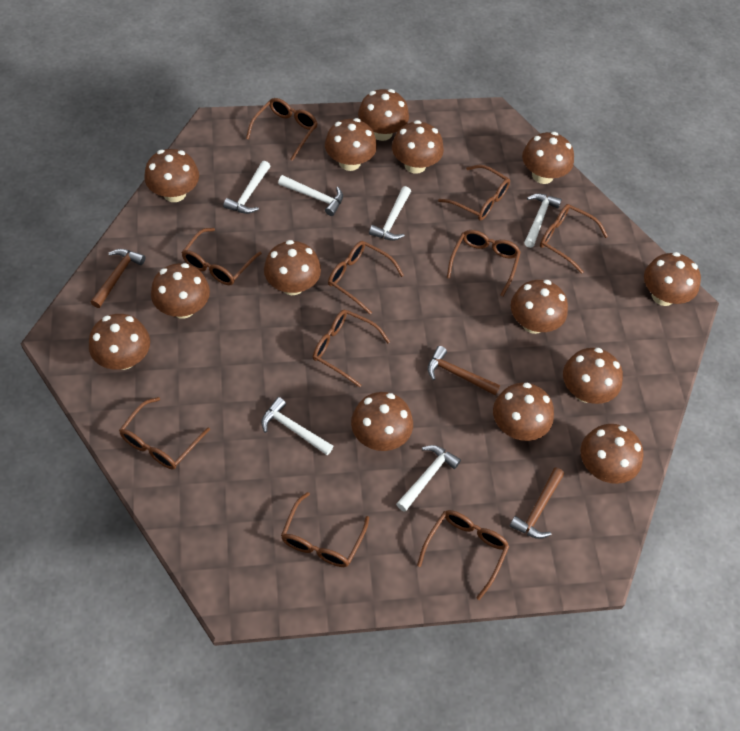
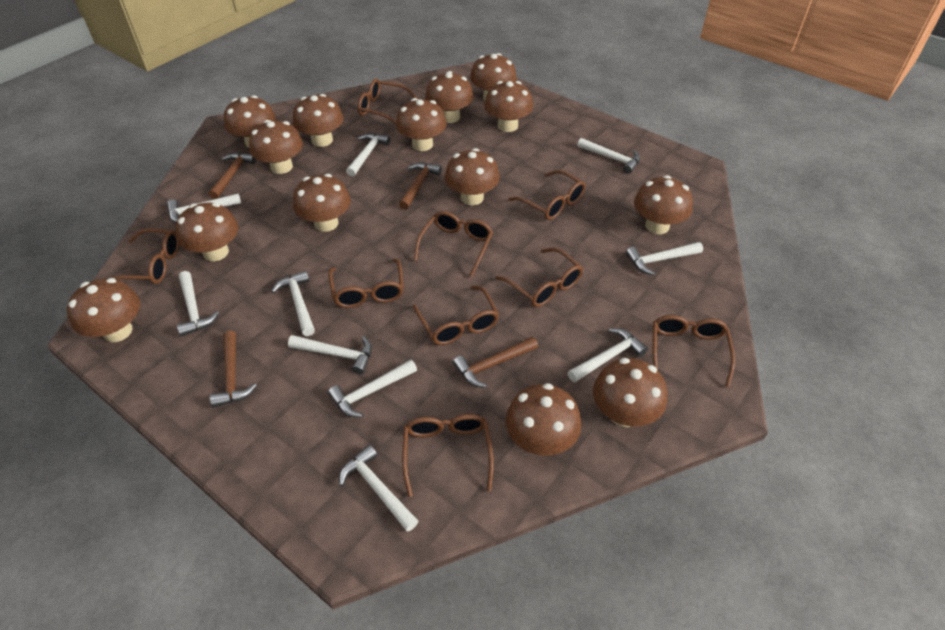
brown glasses: [119,397,210,470] [181,228,262,285] [246,98,318,161] [281,492,369,567] [313,310,390,387] [328,241,404,314] [417,510,509,600] [438,165,510,221] [447,230,521,297] [540,204,608,274] = 10 -> [110,228,179,284] [328,259,404,308] [358,79,418,124] [402,414,494,497] [413,286,499,345] [414,211,493,277] [496,247,583,307] [508,170,586,220] [652,315,735,387] = 9
brown hammer: [90,249,145,308] [428,346,500,395] [509,468,564,539] = 3 -> [209,152,256,199] [210,331,257,408] [399,163,442,210] [453,336,538,388] = 4
white hammer: [223,161,270,214] [261,397,333,455] [278,175,343,216] [369,186,411,241] [396,445,461,512] [524,193,562,248] = 6 -> [167,193,241,223] [177,271,219,337] [271,271,315,336] [288,335,372,374] [328,360,417,417] [339,445,418,532] [346,133,391,177] [568,328,648,383] [577,138,640,174] [626,242,703,275] = 10

